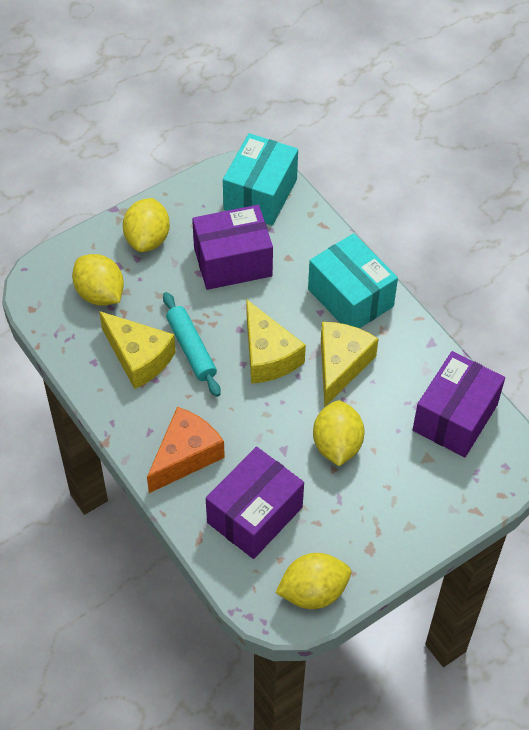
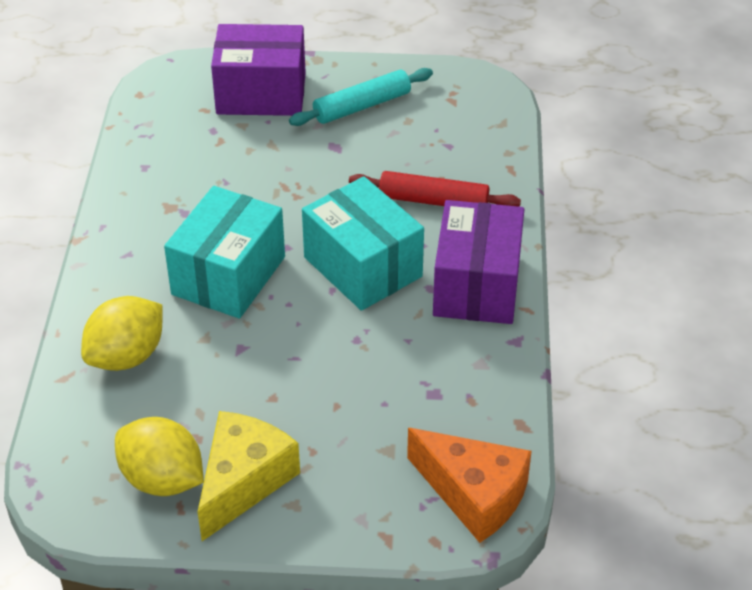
purple box: [192,205,273,290] [206,447,304,559] [413,351,505,457] = 3 -> [211,24,306,116] [433,200,524,324] = 2
red rolling pin: none = 0 -> [349,171,521,207] = 1
yellow cheese: [99,311,176,389] [247,300,306,384] [321,322,379,407] = 3 -> [198,411,300,541] = 1
yellow lemon: [72,254,124,306] [123,198,170,252] [275,553,351,609] [313,400,365,466] = 4 -> [81,296,163,371] [115,417,204,496] = 2

